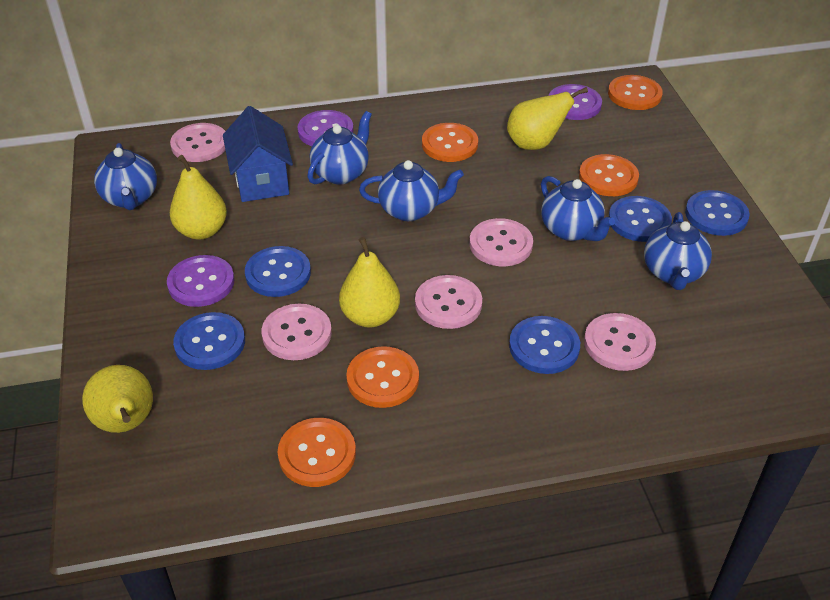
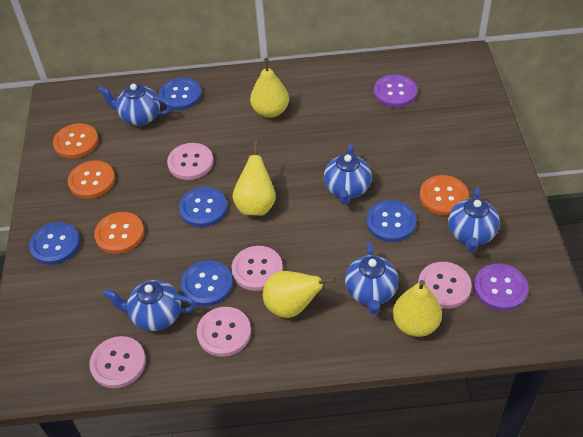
blue house: [223,106,293,202] = 1 -> none = 0
orange button: [277,418,356,487] [346,346,419,408] [422,123,478,162] [579,154,639,196] [608,75,663,110] = 5 -> [53,123,98,159] [68,161,115,199] [94,212,144,254] [420,175,469,215] = 4
purple button: [167,255,234,307] [298,110,353,146] [548,84,602,120] = 3 -> [374,74,417,107] [474,264,528,311] = 2

